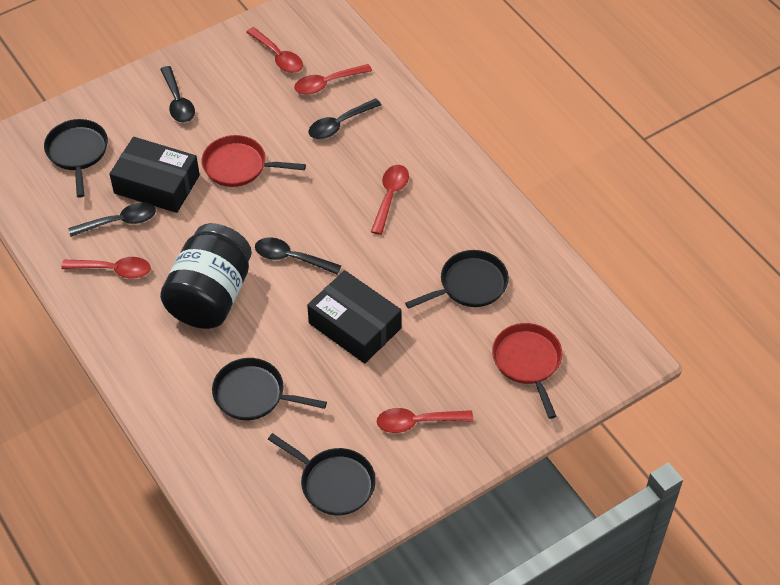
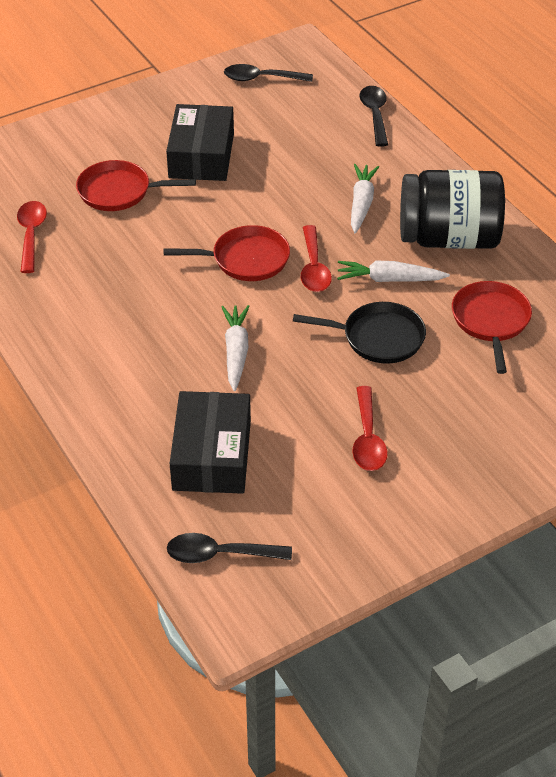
black pan: [44,119,108,198] [212,358,327,420] [268,433,376,515] [405,250,509,309] = 4 -> [293,302,426,364] = 1
black spoon: [68,202,156,237] [160,66,195,122] [255,237,341,275] [309,98,381,139] = 4 -> [167,533,292,563] [224,64,313,82] [360,86,388,147] = 3
red pan: [202,135,306,187] [492,323,562,419] = 2 -> [76,160,196,211] [164,225,290,281] [452,281,532,374] = 3
red spoon: [61,257,151,278] [246,27,303,73] [294,64,372,95] [371,165,409,235] [377,408,473,433] = 5 -> [17,201,47,273] [301,225,332,292] [352,386,388,471] = 3
white carrot: none = 0 -> [221,305,250,391] [337,260,450,282] [351,164,379,233] = 3

